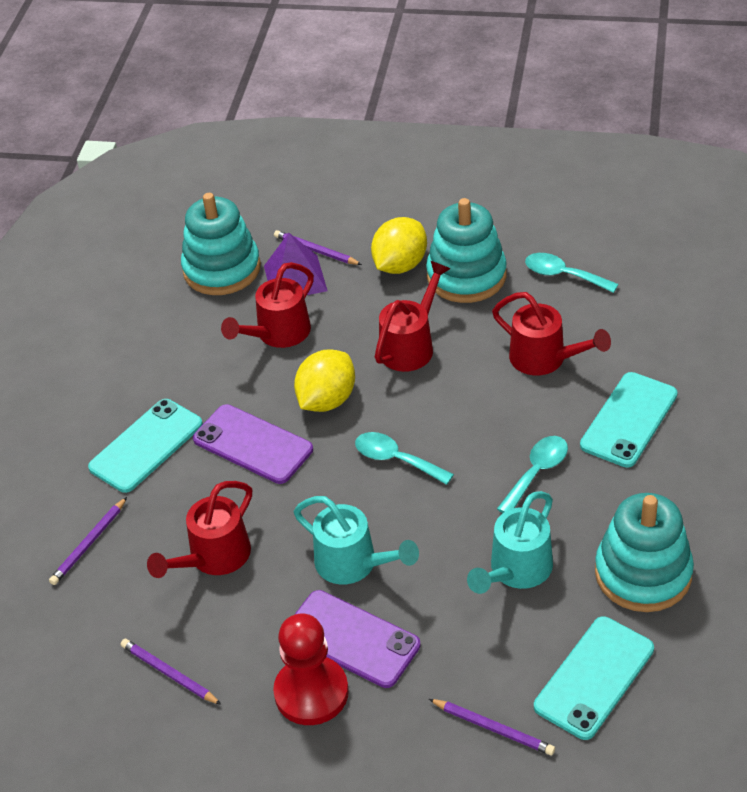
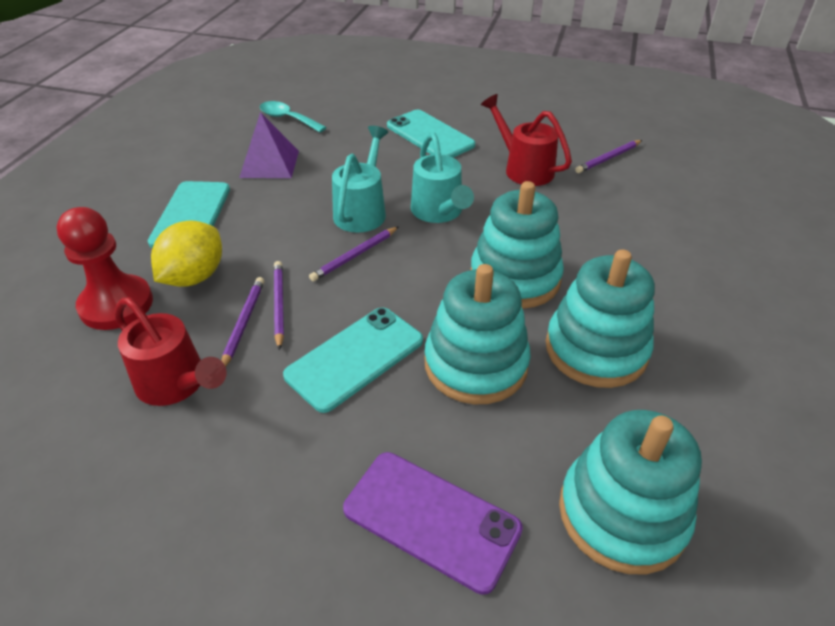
purple phone: [193,404,313,484] [294,590,421,688] = 2 -> [343,452,523,595] = 1
red watering can: [147,481,252,578] [221,262,314,348] [375,261,450,372] [492,292,611,375] = 4 -> [114,297,227,406] [481,94,572,186] = 2
turquoise spoon: [355,432,454,485] [497,436,568,513] [525,253,619,293] = 3 -> [260,101,327,132] = 1
turquoise stacking toy: [181,193,261,295] [426,198,507,303] [595,493,694,612] = 3 -> [425,264,531,404] [471,181,564,309] [546,249,654,388] [559,410,702,574] = 4
yellow lemon: [294,350,355,412] [371,217,427,274] = 2 -> [151,220,222,287] = 1

